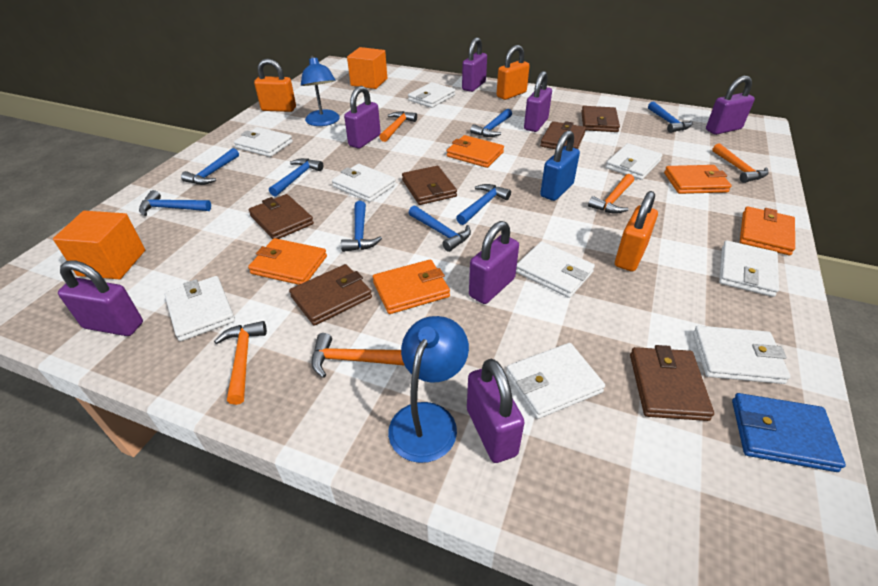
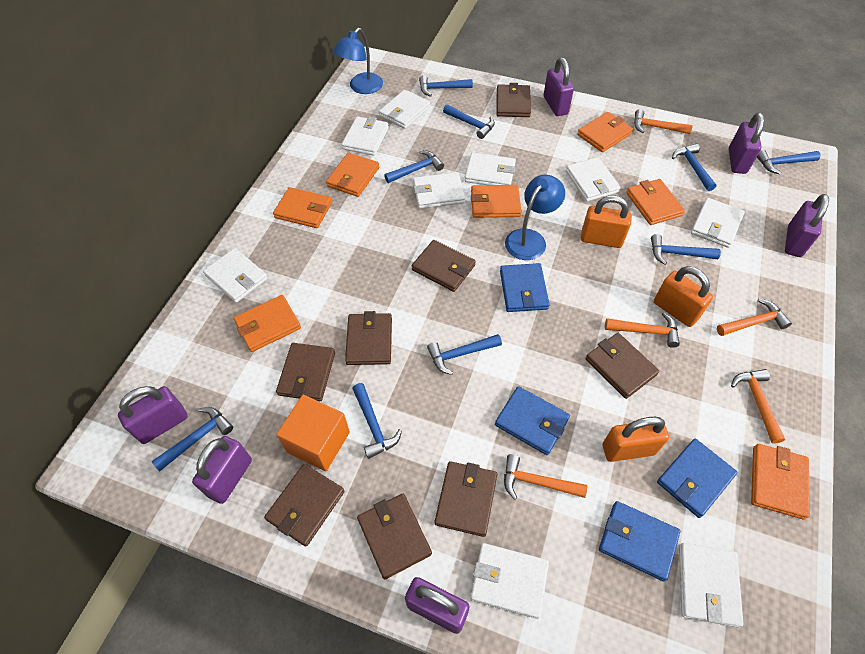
blue hammer: [139,190,211,216] [181,148,239,185] [269,158,323,197] [341,201,382,252] [409,206,471,252] [456,184,511,225] [470,109,512,137] [648,101,692,133] = 8 -> [151,407,233,471] [352,383,402,459] [384,150,444,183] [419,75,473,97] [427,334,502,375] [443,104,495,139] [651,234,721,265] [672,144,716,191] [757,150,821,175] = 9
blue padlock: [540,130,580,201] = 1 -> none = 0
blue wallet: [732,393,846,472] = 1 -> [495,386,570,455] [500,263,550,312] [599,501,680,581] [657,439,737,518] = 4
brown wallet: [249,194,314,239] [289,264,372,326] [402,166,457,205] [540,121,586,149] [581,106,620,132] [630,345,714,421] = 6 -> [264,464,345,547] [276,343,335,401] [345,311,392,365] [357,494,432,580] [412,240,476,292] [435,461,497,537] [496,83,531,117] [585,333,659,399] = 8
orange cube: [53,211,145,279] [347,47,387,89] = 2 -> [276,395,350,471] = 1
orange wallet: [248,238,327,285] [373,259,450,314] [447,135,504,168] [664,165,732,194] [740,206,795,255] = 5 -> [234,295,301,352] [273,187,332,228] [326,153,379,197] [471,185,521,218] [577,112,633,152] [626,179,685,225] [751,444,810,520] = 7
purple padlock: [58,260,143,336] [344,86,381,149] [462,37,487,92] [467,358,525,463] [469,221,519,304] [524,71,552,132] [706,76,755,135] = 7 -> [118,386,188,444] [192,436,252,504] [405,577,470,634] [544,57,574,116] [729,113,764,174] [785,194,829,257] = 6

